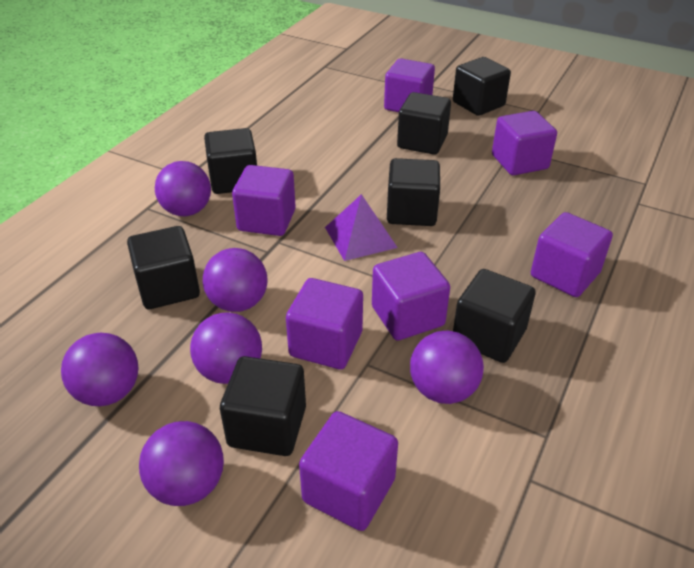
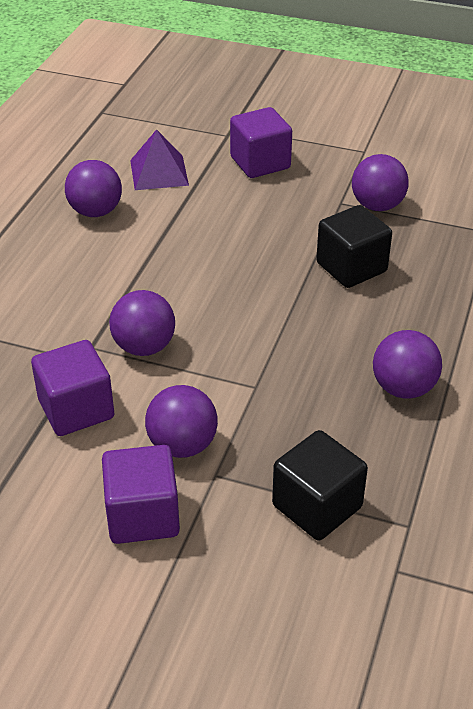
black cube: [127,226,200,309] [204,128,257,194] [220,356,306,456] [387,158,440,226] [397,92,451,155] [453,57,511,116] [453,269,536,363] = 7 -> [272,430,368,540] [316,205,392,288] = 2
purple ball: [61,333,139,406] [139,421,224,506] [155,161,211,216] [190,312,262,384] [203,248,268,312] [410,330,484,404] = 6 -> [65,160,122,217] [109,290,175,356] [145,385,218,458] [352,154,409,211] [373,330,442,399] = 5
purple cube: [232,165,296,236] [286,278,363,370] [299,411,398,531] [372,252,450,341] [384,58,435,112] [492,111,557,175] [531,212,613,297] = 7 -> [31,340,114,436] [102,445,180,544] [230,107,292,178] = 3

